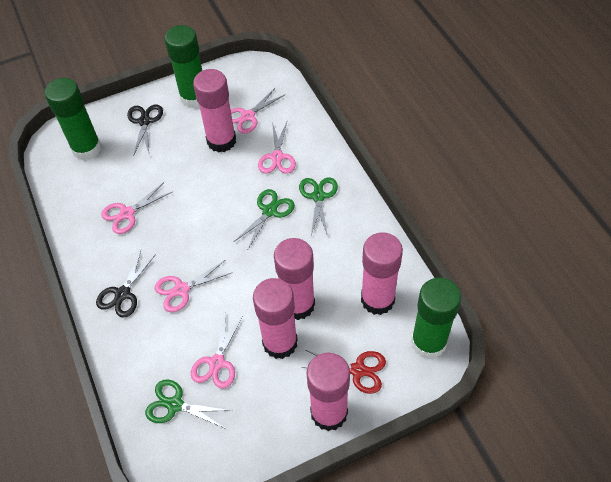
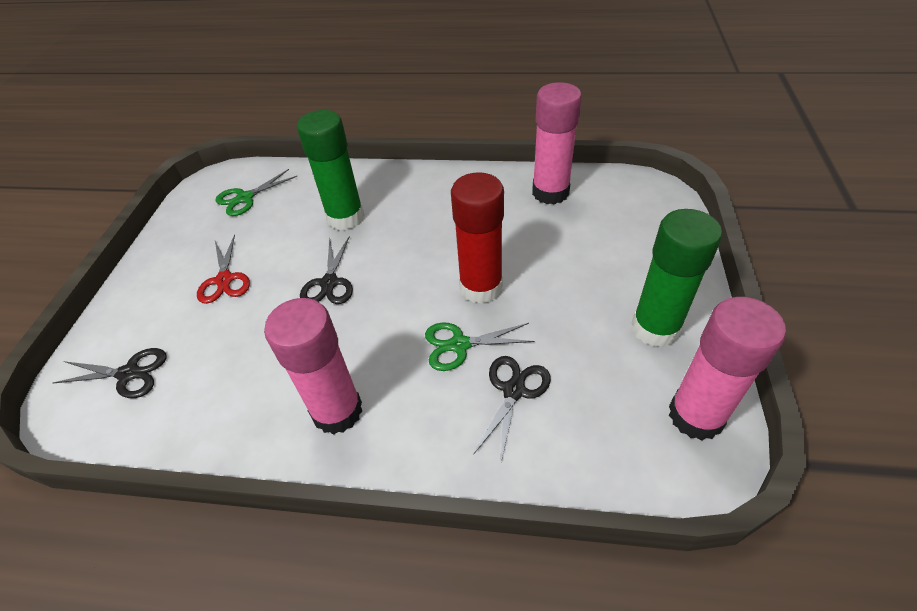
black scissors: [96,250,156,318] [127,104,163,156] = 2 -> [53,348,167,398] [300,236,353,304] [473,356,551,462] = 3
green glue stick: [45,78,102,161] [164,25,202,108] [411,278,461,359] = 3 -> [297,110,364,230] [631,209,722,347] = 2
green scissors: [145,380,233,429] [234,189,295,249] [299,177,338,236] = 3 -> [216,169,297,216] [425,323,535,371] = 2
pink glue stick: [193,69,236,153] [253,278,298,359] [274,238,315,320] [307,353,350,431] [361,232,403,315] = 5 -> [264,298,362,435] [532,82,582,205] [669,297,786,440] = 3
pink scissors: [101,183,172,234] [155,260,233,312] [191,312,243,389] [231,88,286,134] [258,122,296,173] = 5 -> none = 0
red glue stick: none = 0 -> [451,172,504,304] = 1

